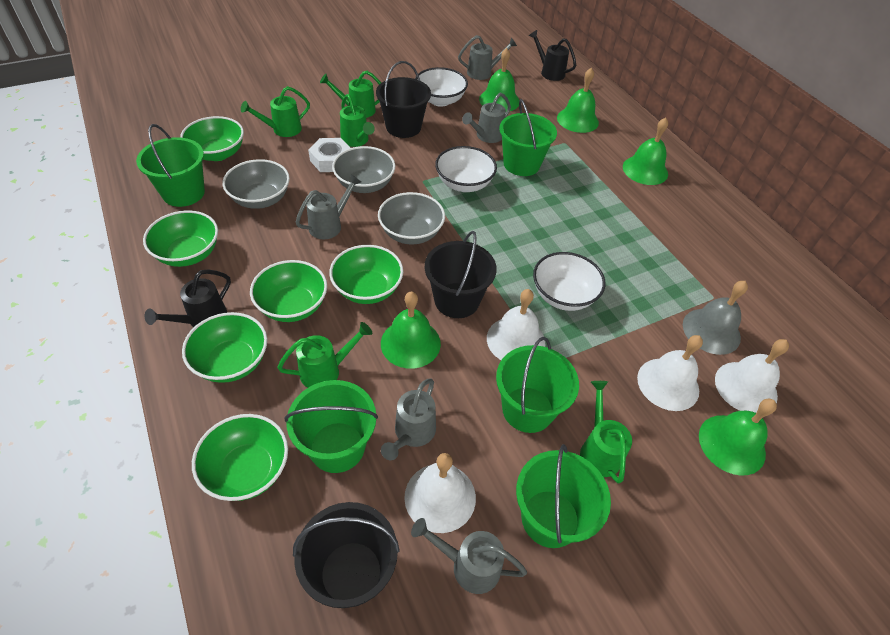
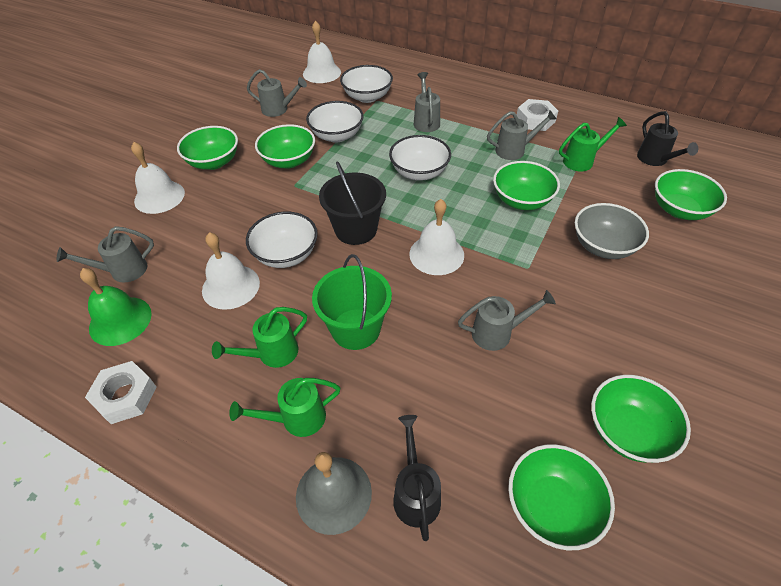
black bucket: [293,502,400,608] [376,61,431,138] [425,231,497,318] = 3 -> [319,161,386,245] = 1
green bell: [381,291,441,369] [479,48,519,111] [557,68,599,133] [623,118,668,185] [699,398,777,476] = 5 -> [80,268,152,346] = 1
green bucket: [136,124,205,207] [285,380,378,473] [496,337,579,433] [499,99,557,176] [516,444,611,548] = 5 -> [312,254,392,350] = 1
green watering can: [241,86,310,137] [277,322,372,388] [320,71,381,118] [340,94,375,147] [580,381,632,484] = 5 -> [212,307,307,368] [229,378,340,437] [559,117,627,172] = 3
grey bowl: [223,159,290,209] [332,146,396,193] [378,192,445,245] = 3 -> [575,203,649,259] = 1
white bowl: [415,67,468,107] [435,146,497,192] [533,252,606,311] = 3 -> [246,212,318,268] [306,101,364,143] [340,65,393,103] [389,135,451,181] = 4
white nut: [308,138,351,172] = 1 -> [85,361,156,424] [517,99,558,131] = 2

